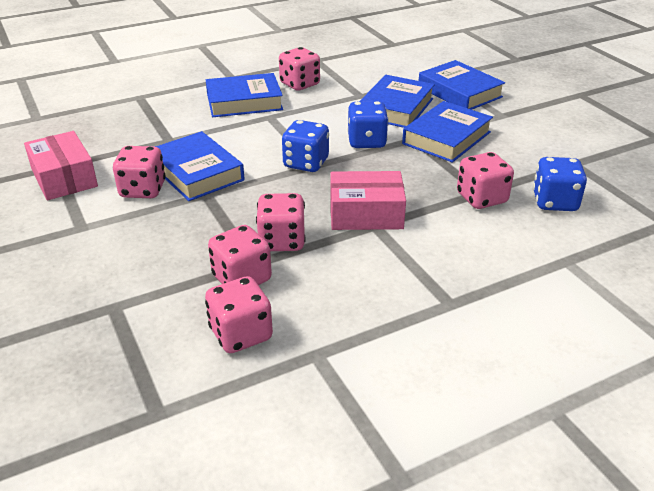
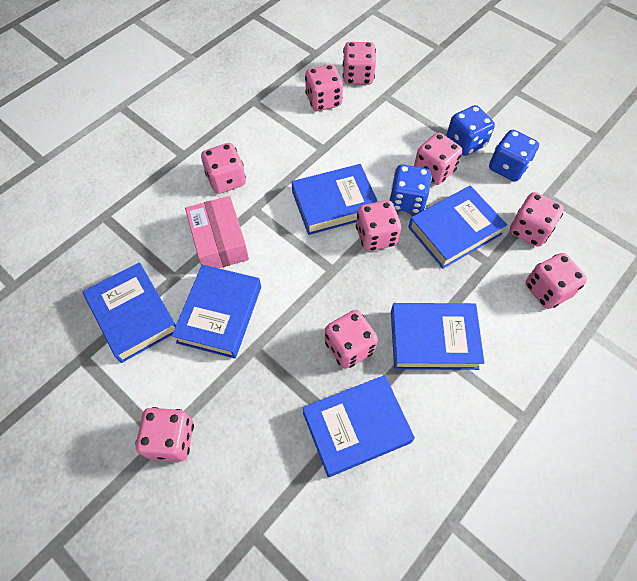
blue book: [155,131,244,201] [206,73,283,117] [359,75,435,128] [402,101,493,163] [419,60,505,110] = 5 -> [83,262,176,363] [172,265,261,358] [292,164,378,235] [302,375,415,477] [391,303,484,370] [408,186,507,269] = 6
pink box: [24,131,98,200] [331,171,406,230] = 2 -> [185,196,249,268] = 1
pink dice: [113,146,166,198] [205,276,273,353] [208,225,272,285] [256,193,306,251] [279,47,320,91] [457,152,514,209] = 6 -> [135,407,194,462] [201,143,246,194] [305,64,343,111] [325,310,378,369] [343,42,376,85] [356,200,401,251] [414,133,462,185] [510,192,564,247] [525,253,587,309] = 9

